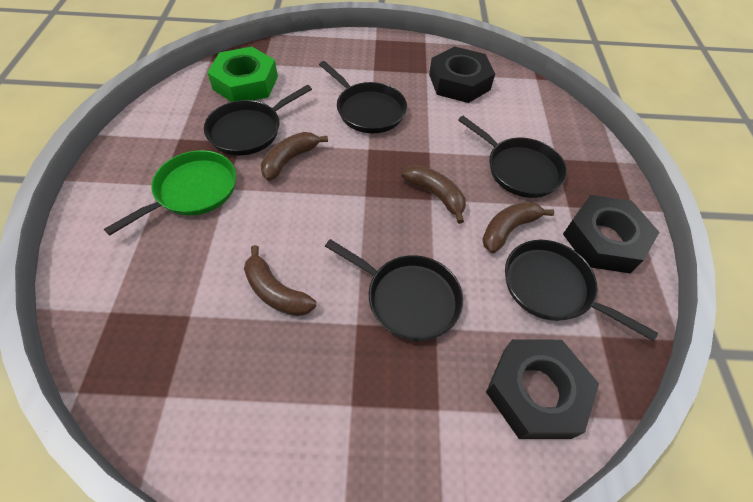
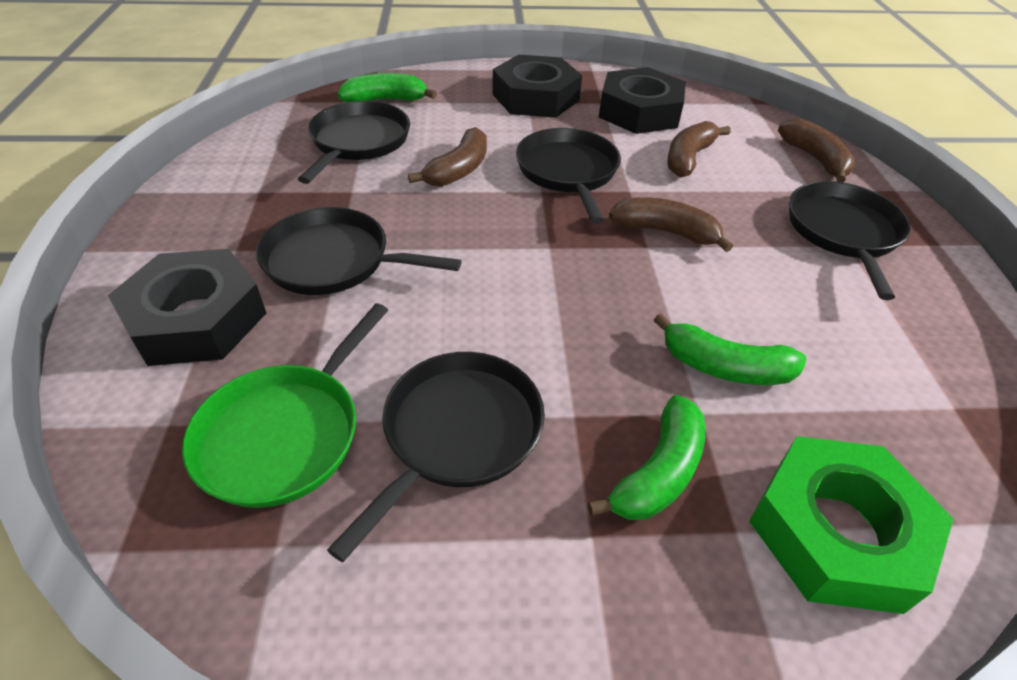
green banana: none = 0 -> [338,73,437,102] [588,395,706,520] [654,313,806,385] = 3

